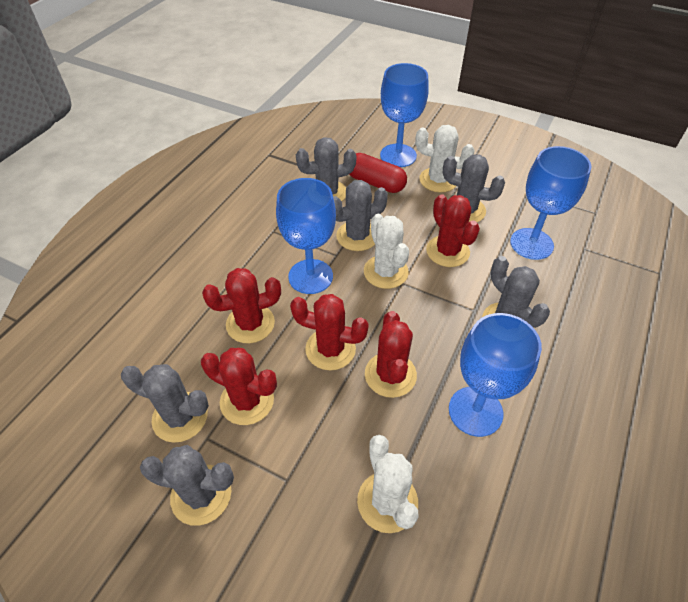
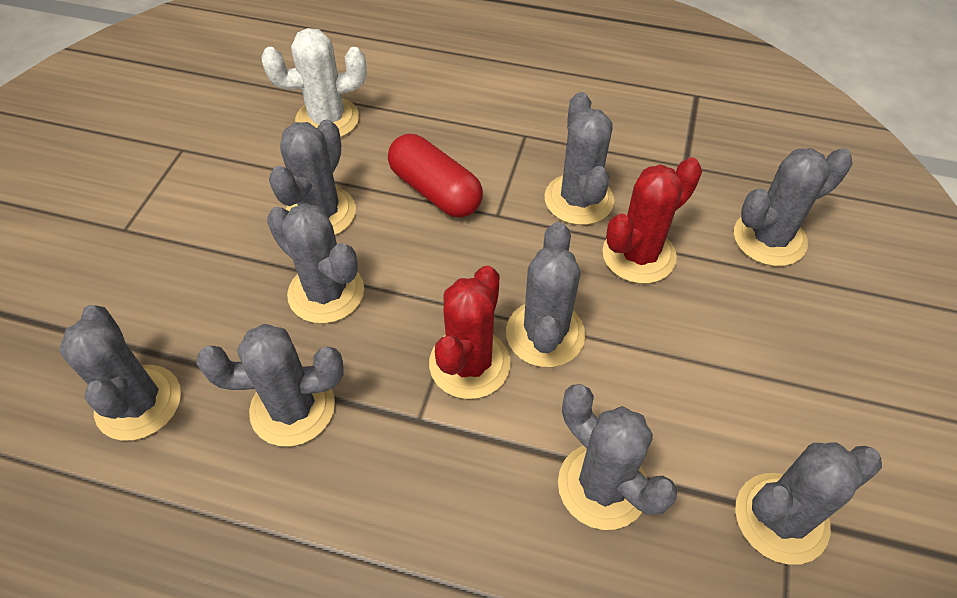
blue goblet: [276,178,336,294] [380,63,429,167] [449,313,542,437] [510,146,591,260] = 4 -> none = 0
grey cactus: [121,364,209,443] [140,445,234,526] [296,137,356,201] [333,180,388,251] [443,155,505,222] [482,256,550,328] = 6 -> [59,305,181,441] [196,324,344,446] [267,203,364,324] [269,119,356,235] [506,222,585,367] [545,92,614,225] [558,384,677,530] [734,148,852,266] [735,442,882,565] = 9
red cactus: [201,348,277,425] [202,268,281,343] [290,294,369,370] [365,311,417,398] [426,194,480,267] = 5 -> [429,266,511,399] [602,157,702,284] = 2
white cactus: [357,435,419,533] [364,214,409,289] [415,125,475,193] = 3 -> [261,28,367,138] = 1

